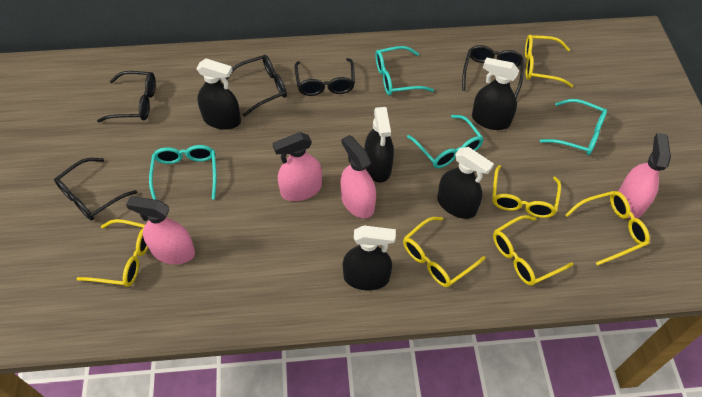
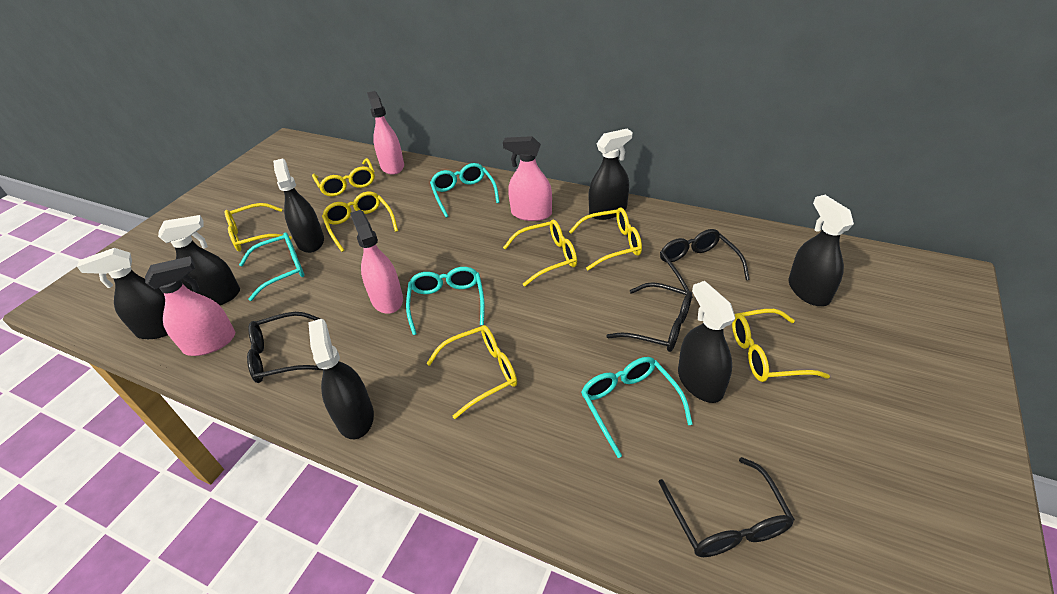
black glasses: [54,158,137,221] [97,71,156,122] [226,55,287,117] [295,58,355,96] [462,45,524,99] = 5 -> [247,312,323,383] [606,282,692,352] [659,457,795,557] [660,229,750,298] = 4
black spray bottle: [196,58,241,130] [343,226,396,290] [364,107,394,183] [437,147,494,219] [472,57,519,130] = 5 -> [77,248,168,339] [158,215,240,305] [273,158,324,253] [308,319,374,439] [589,129,633,220] [678,281,735,403] [789,195,854,306] = 7
yellow glasses: [77,219,148,287] [403,217,485,287] [492,165,561,218] [493,215,574,286] [525,35,573,87] [565,191,650,266] = 6 -> [225,203,292,252] [312,158,375,197] [322,192,398,252] [426,325,517,419] [503,220,577,287] [569,208,642,271] [732,309,830,382] = 7

